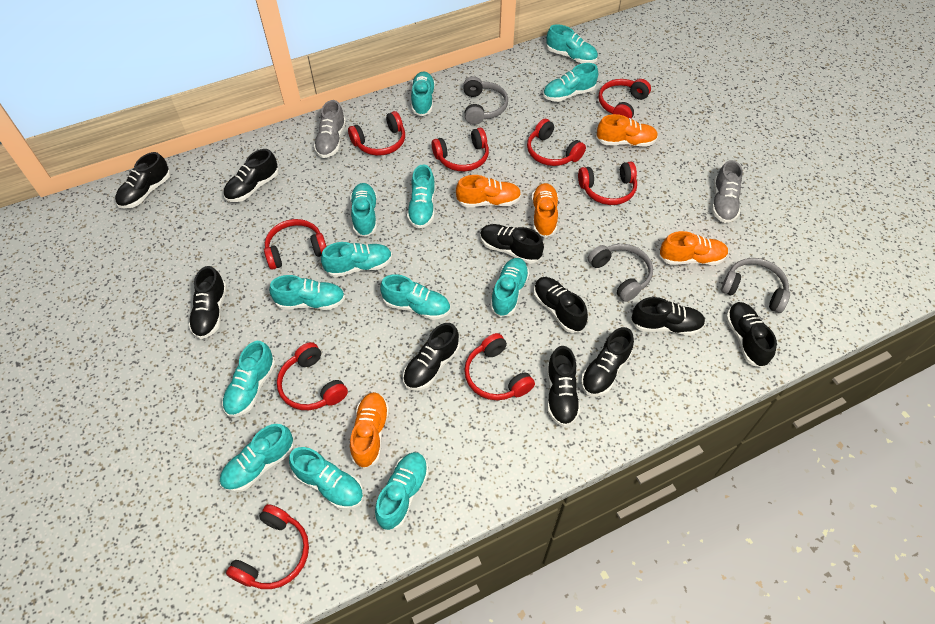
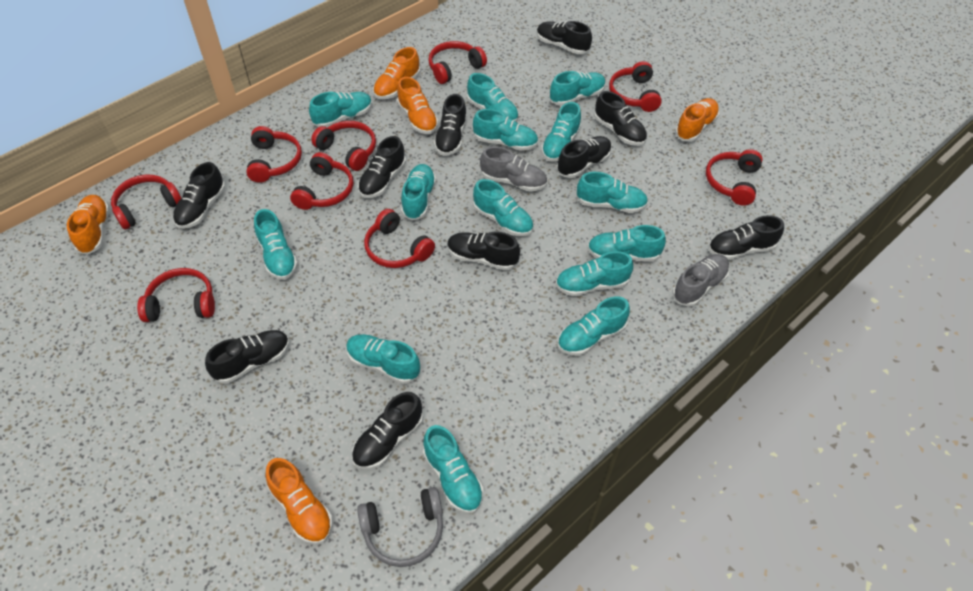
grey headphones: [463,76,508,125] [588,244,653,302] [721,258,790,313] = 3 -> [357,487,443,567] = 1
turquoise shoe: [219,424,294,492] [222,341,276,417] [269,275,345,310] [289,447,364,510] [321,242,392,277] [350,183,377,237] [375,452,428,530] [380,274,450,320] [407,164,435,229] [411,71,435,116] [490,258,530,317] [543,63,598,102] [546,24,598,63] = 13 -> [254,209,298,280] [309,92,372,127] [346,334,420,384] [401,164,436,221] [423,425,484,514] [467,73,518,122] [473,109,538,151] [473,179,533,236] [541,102,581,162] [550,71,606,106] [555,251,633,296] [557,296,630,356] [576,172,648,213] [587,225,666,262] = 14

